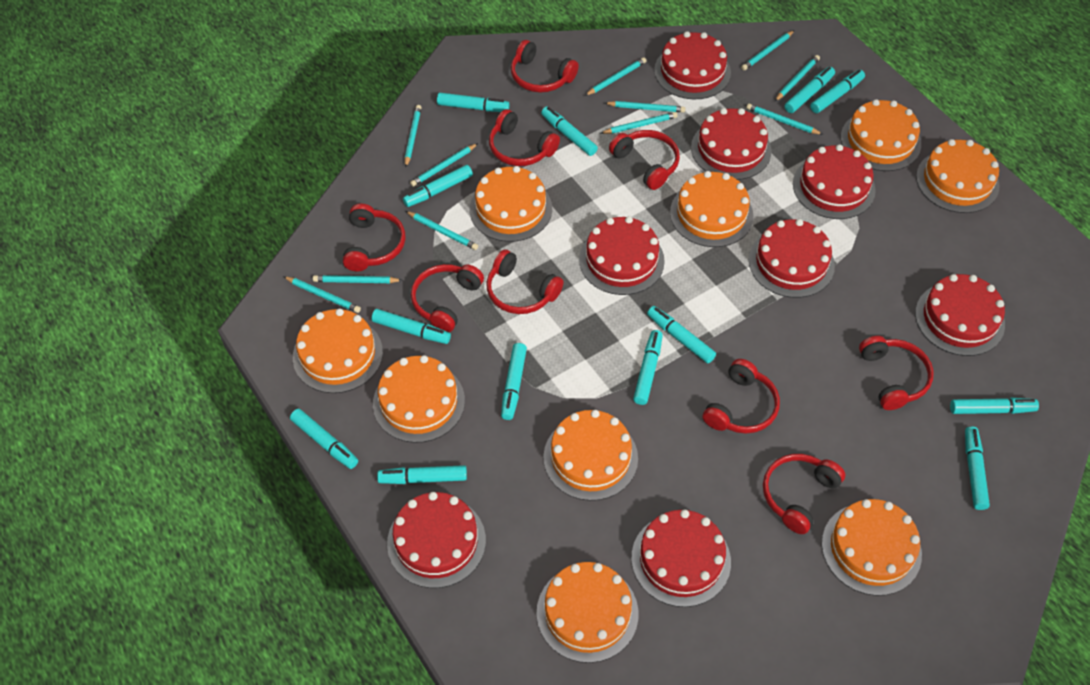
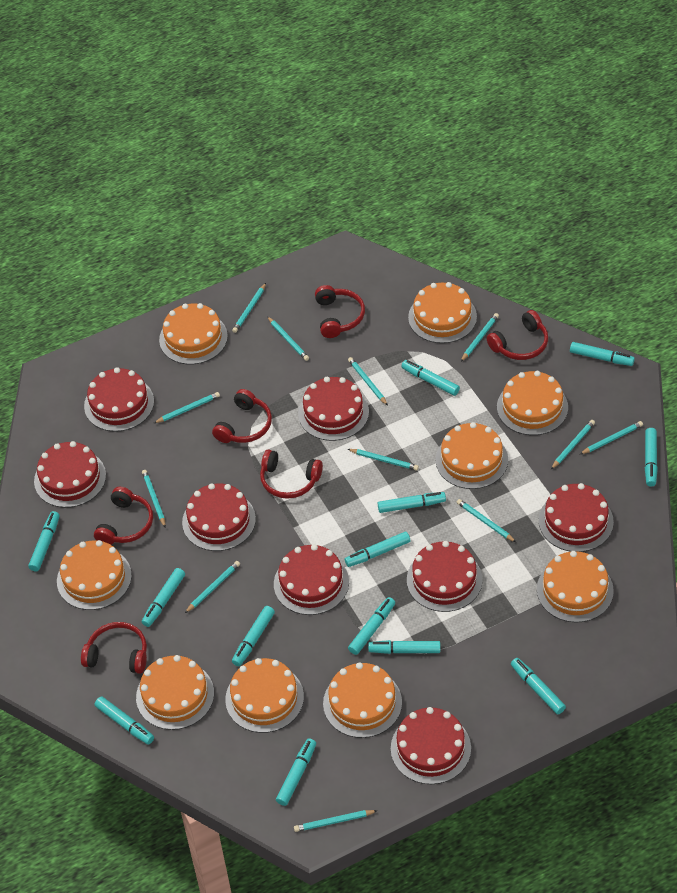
red headphones: [343,203,406,272] [411,264,484,332] [486,249,564,314] [489,109,560,166] [511,40,579,93] [609,130,680,190] [703,359,780,433] [763,454,846,534] [859,336,934,410] = 9 -> [81,622,147,674] [94,487,153,545] [212,389,272,443] [260,450,323,499] [315,285,365,338] [487,310,548,360] = 6
turquoise pencil: [283,276,361,313] [313,275,403,283] [405,105,422,168] [405,211,478,250] [410,143,478,187] [585,57,646,96] [600,112,678,134] [605,101,685,112] [741,30,795,70] [746,104,823,135] [775,55,820,101] = 11 -> [142,470,166,528] [154,392,220,423] [185,561,240,613] [232,283,266,333] [267,316,309,361] [294,810,378,832] [348,357,388,406] [348,449,419,470] [457,499,516,542] [461,313,499,361] [551,420,595,469] [580,421,643,454] = 12

